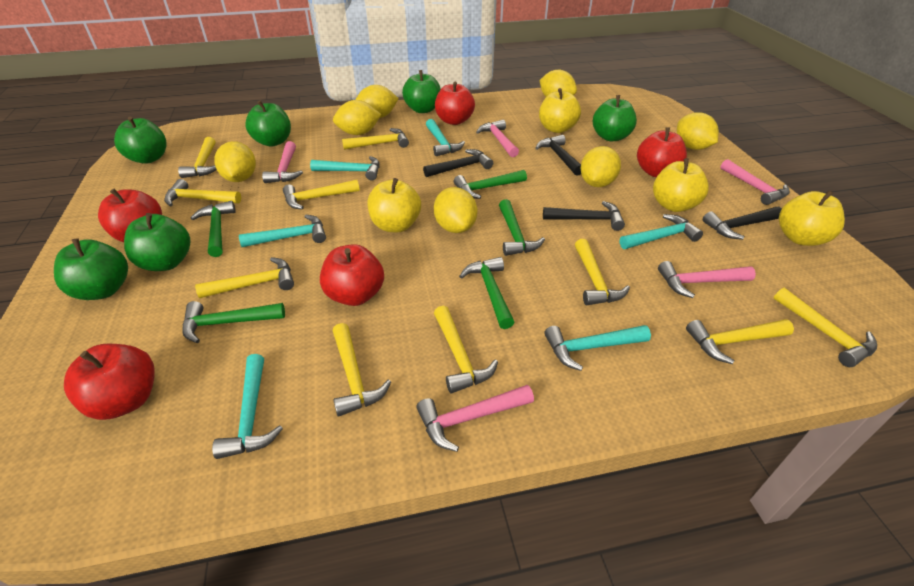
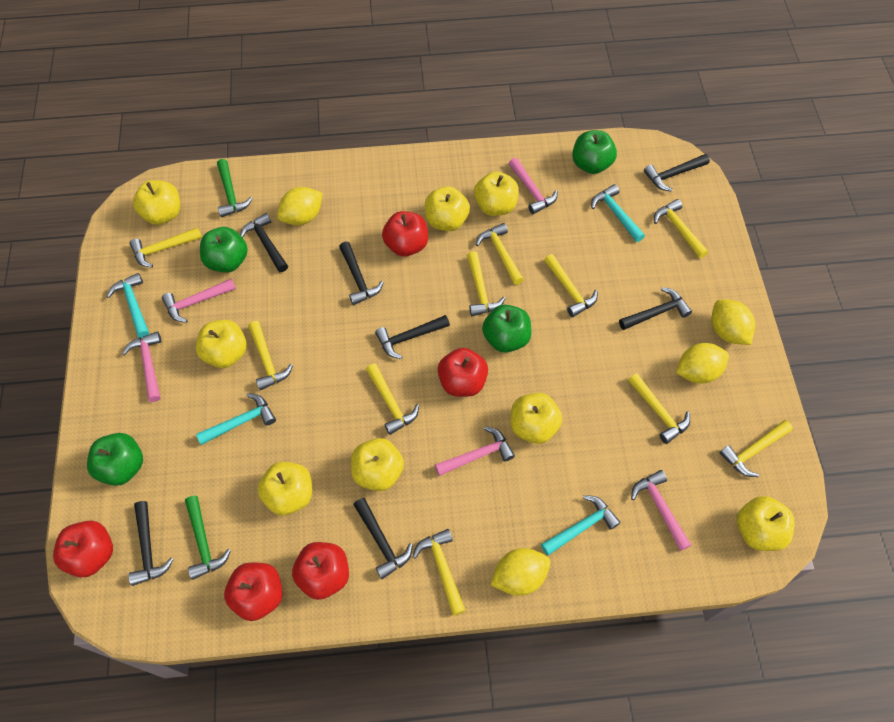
black hammer: [423,149,493,177] [536,135,581,176] [543,201,625,231] [703,207,782,240] = 4 -> [128,501,174,586] [240,213,288,272] [339,241,384,305] [353,498,413,579] [375,315,450,359] [619,287,692,330] [644,154,710,191] = 7
green apple: [54,238,128,300] [114,117,167,164] [124,213,190,271] [245,101,291,147] [402,70,441,113] [593,95,637,141] = 6 -> [87,433,143,486] [200,227,248,273] [482,305,531,353] [572,130,617,174] = 4
green hammer: [182,301,285,343] [191,201,236,257] [454,170,527,199] [459,257,514,329] [499,199,545,256] = 5 -> [185,496,231,580] [217,159,253,217] = 2
turquoise hammer: [212,354,283,459] [239,215,326,247] [310,156,380,181] [426,119,465,156] [544,325,651,371] [620,214,703,249] = 6 -> [106,273,149,338] [196,393,276,445] [541,495,621,556] [591,184,645,242] = 4
yellow apple: [367,178,421,232] [539,88,581,133] [653,158,709,212] [779,190,845,246] = 4 -> [133,180,180,225] [196,320,247,368] [258,462,312,515] [351,438,404,491] [425,186,470,231] [474,172,519,216] [510,393,562,444] [737,496,795,551] = 8
yellow lemon: [214,141,256,182] [333,100,381,135] [355,85,399,118] [434,187,477,233] [540,70,577,97] [581,146,621,187] [677,112,719,150] = 7 -> [277,187,323,225] [490,548,550,596] [676,343,729,384] [712,299,755,345] = 4

